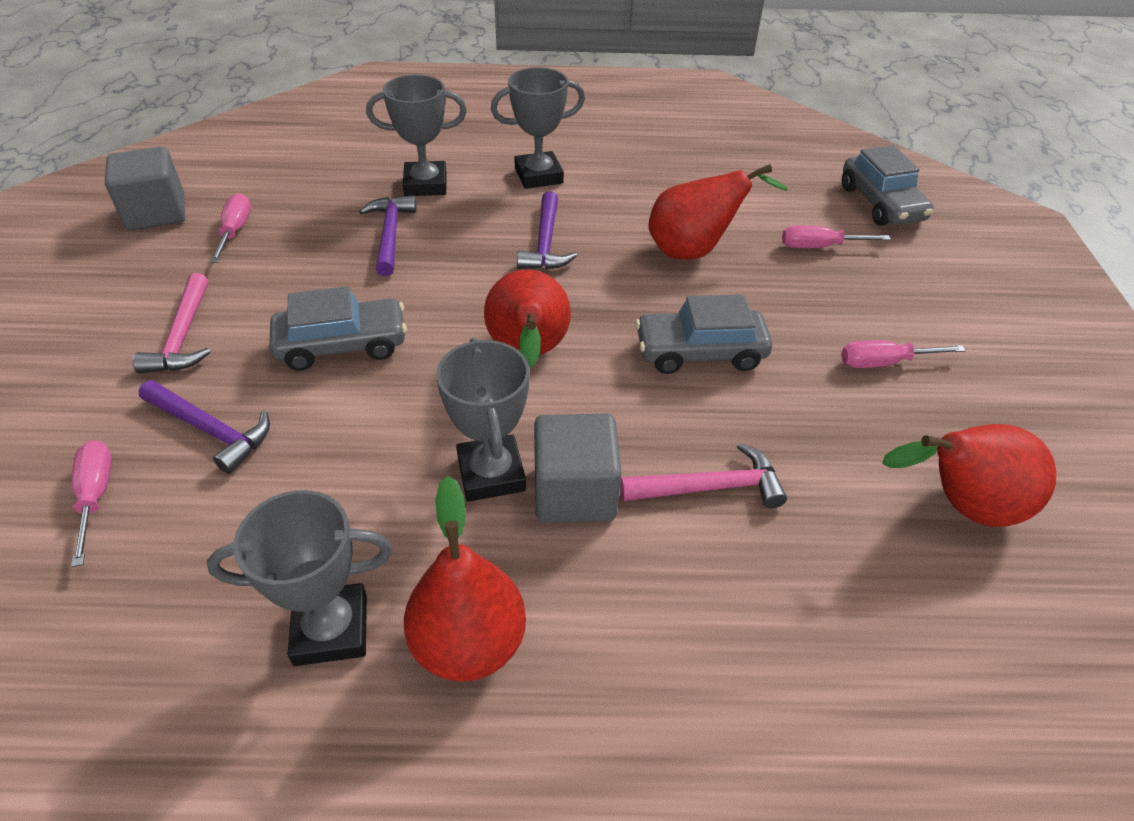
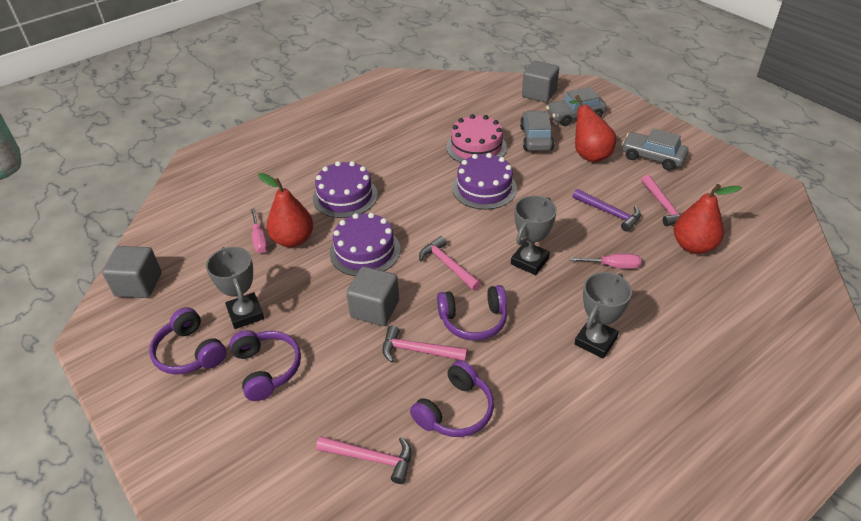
grey cube: [105,147,185,231] [534,414,622,523] = 2 -> [102,246,162,298] [346,266,399,326] [522,61,559,103] = 3
grey trophy: [207,490,392,666] [366,74,467,196] [436,338,530,502] [491,67,585,189] = 4 -> [206,247,264,329] [511,196,557,275] [574,272,632,359] = 3
pink cake: none = 0 -> [446,114,507,163] = 1
pink hammer: [133,273,210,373] [620,443,787,508] = 2 -> [316,436,411,484] [382,325,468,363] [419,236,481,291] [641,175,683,226] = 4
pink screwdriver: [71,440,112,567] [210,193,251,263] [782,226,891,248] [841,341,966,368] = 4 -> [251,208,268,254] [570,253,641,269] = 2
purple cake: none = 0 -> [313,161,378,218] [330,213,400,276] [452,153,517,210] = 3
purple hammer: [138,380,270,474] [359,195,417,276] [517,191,577,270] = 3 -> [573,189,641,232] = 1
purple headphones: none = 0 -> [149,307,227,375] [230,330,301,401] [410,360,494,437] [437,285,507,341] = 4
red pear: [404,476,526,682] [484,269,571,368] [648,164,788,260] [882,424,1056,527] = 4 -> [258,173,313,247] [569,95,616,162] [674,184,742,254] = 3

